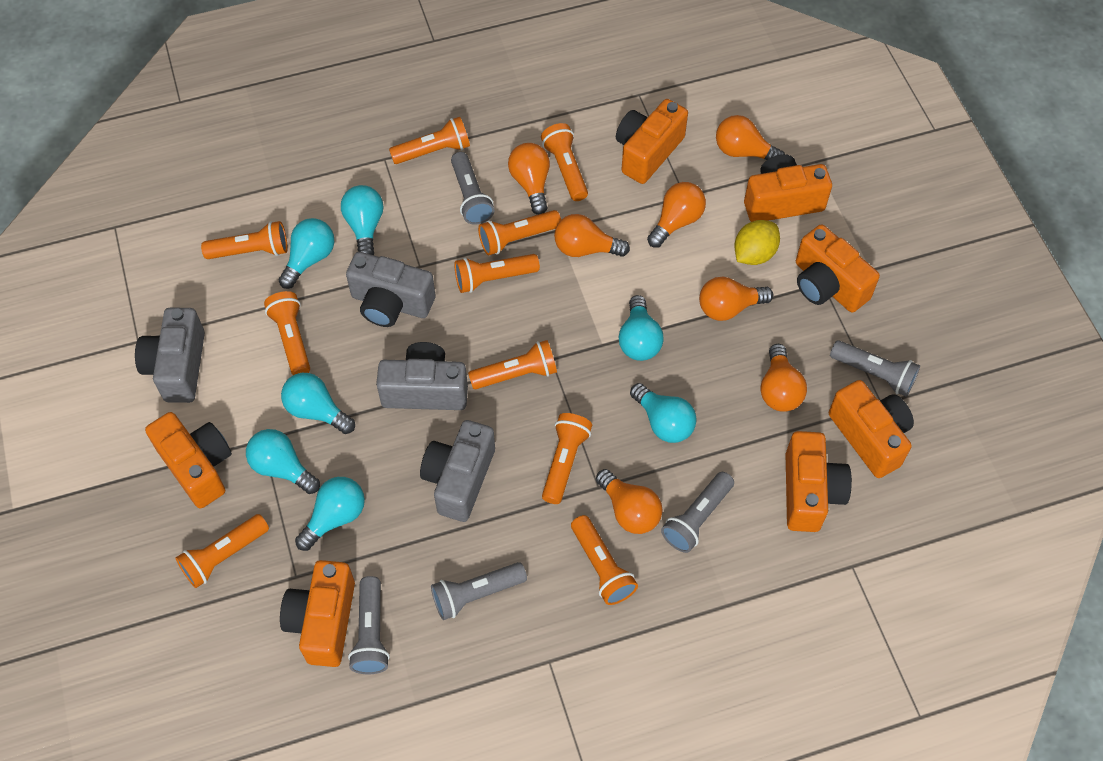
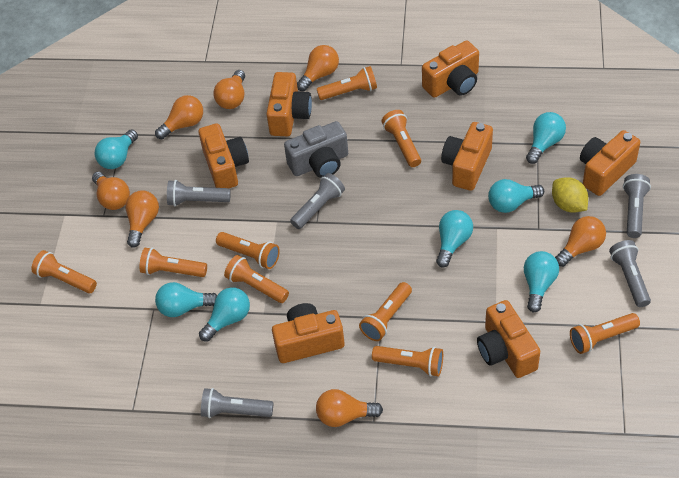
grey camera: [135,308,205,403] [346,252,436,327] [376,342,468,410] [420,420,495,522] = 4 -> [284,121,348,178] = 1
orange flashlight: [175,514,269,588] [201,221,288,259] [264,291,310,375] [389,117,470,164] [454,254,540,293] [468,340,557,389] [478,210,561,255] [541,123,588,201] [542,413,592,504] [571,515,638,605] = 10 -> [31,250,97,293] [140,248,207,277] [216,232,280,269] [224,255,289,303] [317,66,377,100] [359,282,412,341] [372,346,443,377] [382,110,421,167] [570,313,640,354] = 9

